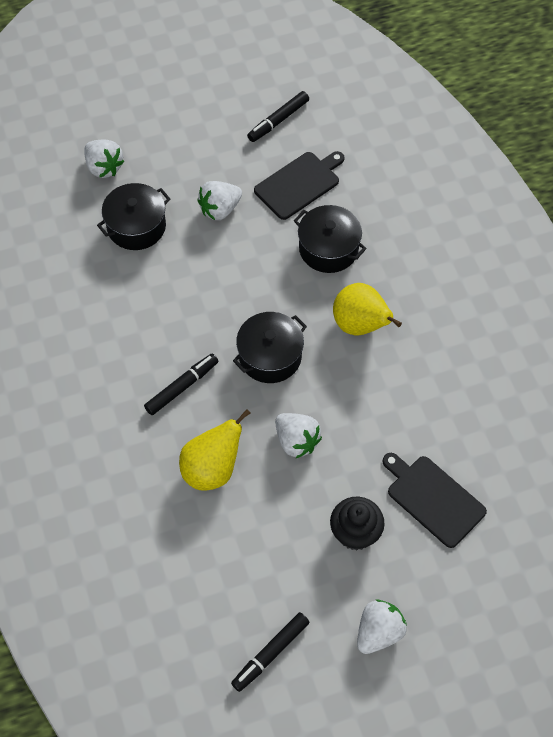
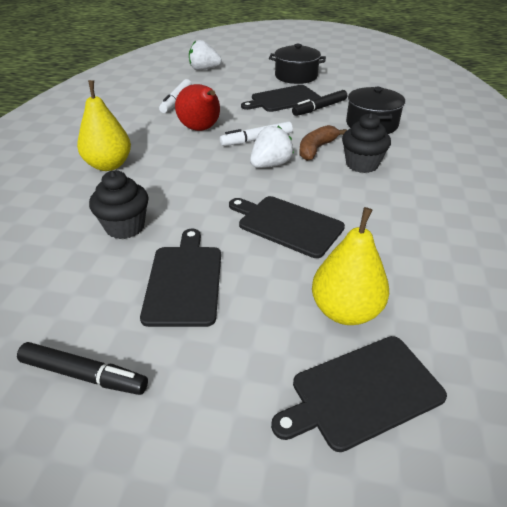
black cupcake: [330,497,384,550] = 1 -> [89,170,149,239] [342,113,391,173] = 2
black cutting board: [254,151,345,220] [382,453,487,548] = 2 -> [140,229,221,327] [229,196,345,258] [241,85,321,112] [271,336,447,452] = 4
black marker: [144,354,218,415] [231,612,310,692] [247,91,309,142] = 3 -> [17,342,148,395] [292,90,347,116] = 2
black pot: [97,183,170,250] [233,312,307,383] [294,205,367,273] = 3 -> [269,44,326,84] [346,87,405,134] = 2
brown banana: none = 0 -> [299,125,347,161] = 1
red pear: none = 0 -> [175,84,220,131] = 1
white marker: none = 0 -> [159,79,192,113] [220,121,293,146] = 2
white strawberry: [84,140,124,178] [197,181,242,220] [275,413,322,458] [357,600,407,654] = 4 -> [189,40,222,70] [250,126,294,168] = 2

